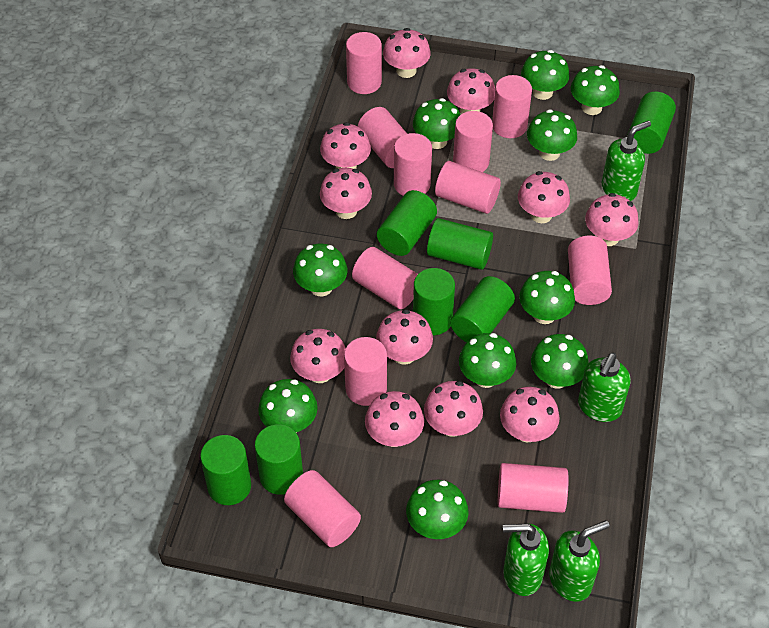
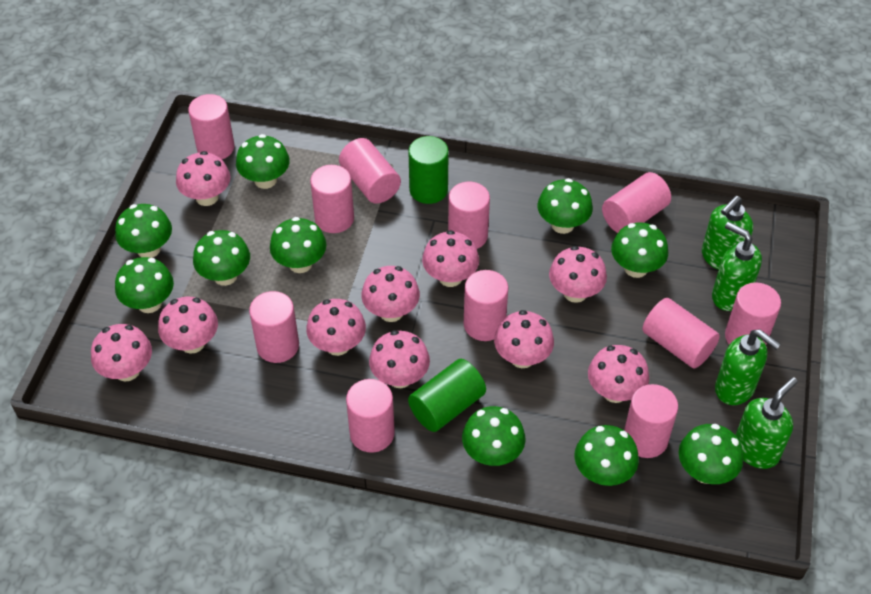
green cylinder: [200,435,251,505] [255,424,303,495] [377,190,437,256] [413,268,455,335] [427,218,493,270] [450,276,515,342] [627,91,676,154] = 7 -> [408,359,486,432] [409,136,449,204] = 2
pink mushroom: [290,329,346,383] [320,122,371,169] [320,168,372,219] [365,391,424,447] [376,309,433,365] [383,28,431,78] [424,381,483,437] [447,68,495,114] [500,387,560,443] [518,171,570,223] [585,193,639,246] = 11 -> [91,324,152,382] [158,296,218,354] [176,151,230,206] [306,299,366,356] [361,266,420,322] [369,330,430,388] [422,230,479,287] [494,310,554,368] [549,246,607,303] [588,345,649,403] = 10

